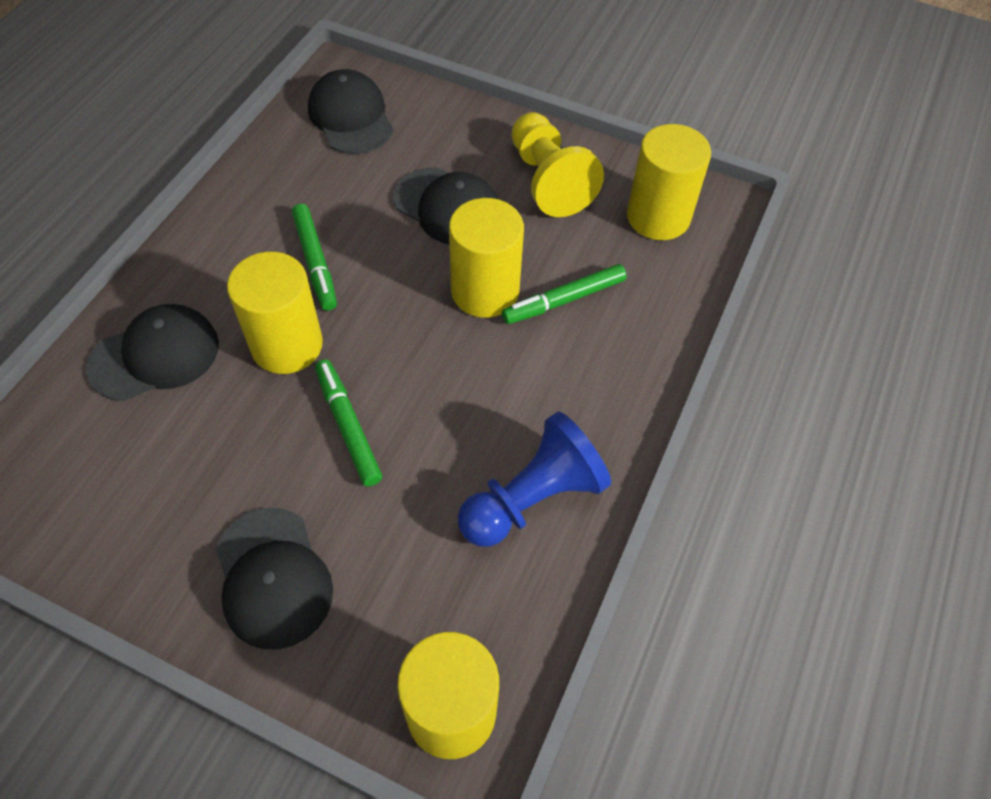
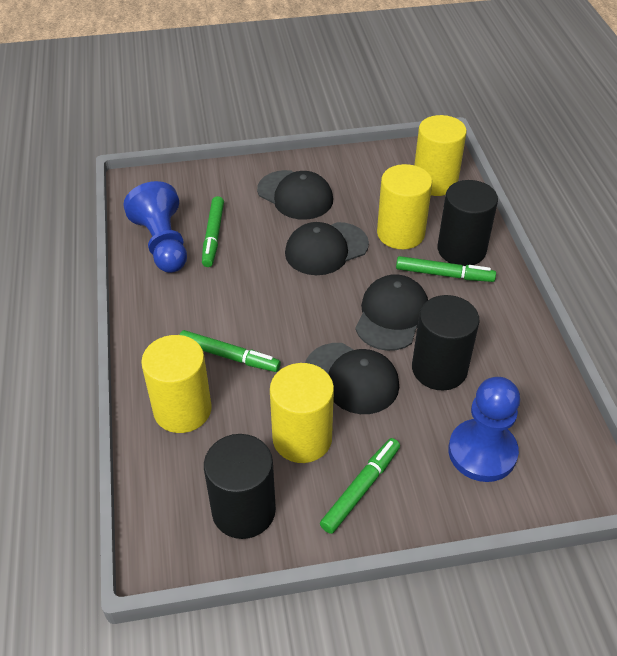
black cylinder: none = 0 -> [204,434,276,539] [412,295,480,391] [438,180,498,266] = 3
blue pawn: [458,411,611,547] = 1 -> [123,181,187,273] [448,377,520,482] = 2
green marker: [292,204,337,311] [315,359,382,486] [502,264,627,324] = 3 -> [179,330,281,372] [202,196,224,267] [320,438,400,534] [396,256,496,282] = 4
yellow pawn: [512,112,604,217] = 1 -> none = 0

